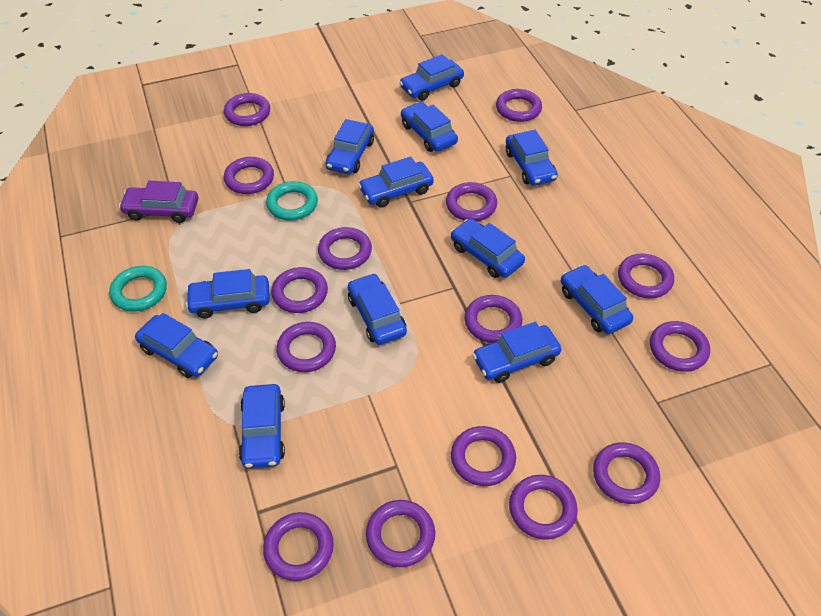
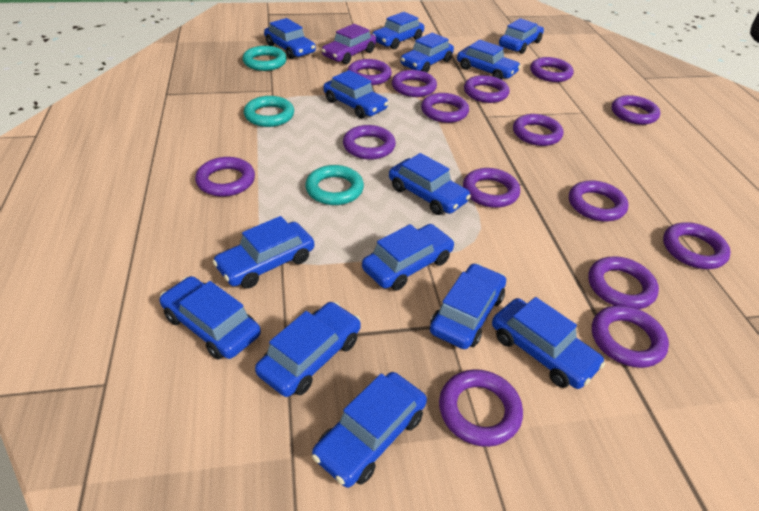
blue car: [135,313,218,378] [186,269,270,318] [239,384,285,469] [325,119,374,174] [348,273,407,345] [358,157,434,208] [399,54,464,101] [401,102,458,152] [451,219,525,278] [473,322,561,383] [506,130,558,186] [561,265,633,334] = 12 -> [160,276,261,360] [213,216,314,289] [255,302,361,397] [264,18,316,59] [312,372,427,488] [323,70,388,119] [362,224,454,291] [372,12,424,49] [389,153,471,215] [400,33,454,72] [430,263,506,349] [457,40,521,80] [492,297,605,389] [499,18,544,54] = 14
turquoise ring: [109,266,167,312] [266,181,318,221] = 2 -> [242,46,287,71] [244,96,294,127] [305,165,364,205] = 3

